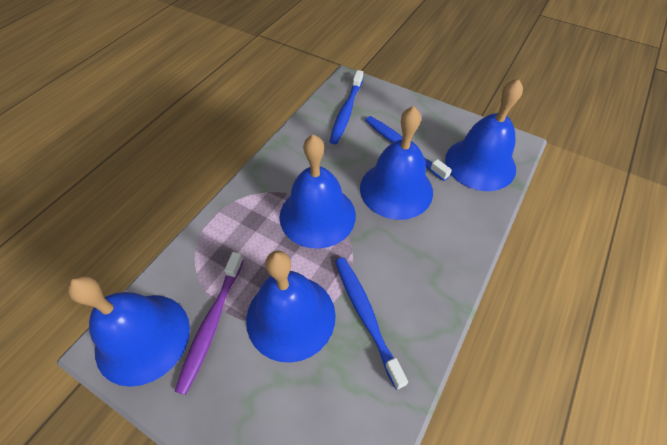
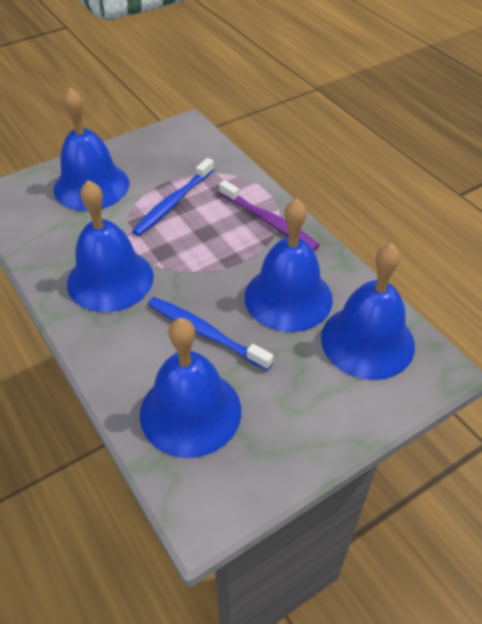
blue toothbrush: [329,70,363,144] [335,257,408,390] [365,116,452,181] = 3 -> [132,158,214,236] [148,297,273,370] = 2

